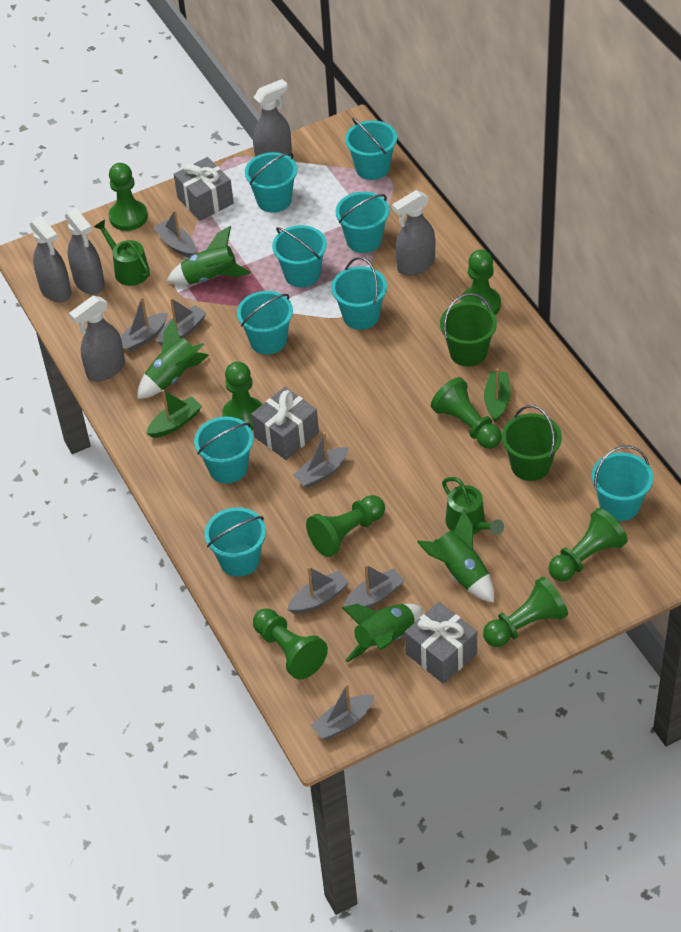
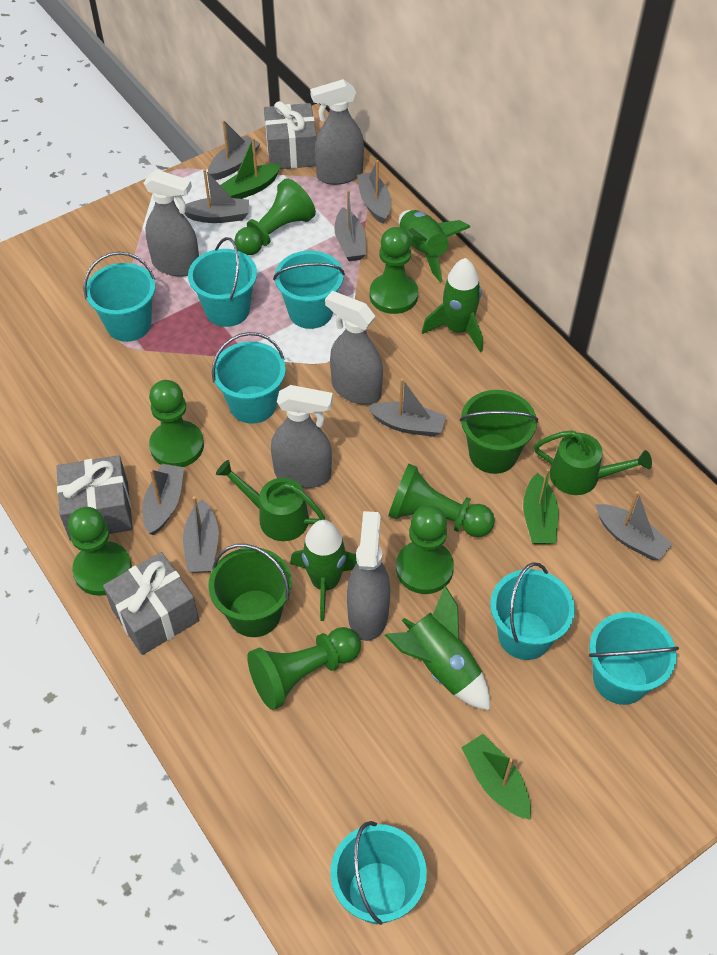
green boat: [146,390,202,438] [484,368,511,423] = 2 -> [220,137,281,199] [461,734,531,820] [523,468,559,544] = 3
green pawn: [109,163,148,231] [222,362,262,430] [253,608,328,680] [306,495,385,557] [431,377,502,449] [460,250,501,315] [483,576,568,647] [549,508,628,581] = 8 -> [68,507,132,596] [149,380,204,467] [234,178,316,255] [247,627,361,710] [370,227,418,314] [388,464,495,537] [396,505,454,594] = 7
grey boat: [120,297,168,352] [154,210,196,258] [157,298,207,346] [287,567,349,614] [293,432,349,488] [311,684,375,740] [344,564,405,608] = 7 -> [142,464,184,535] [183,496,219,572] [184,169,249,223] [208,120,260,180] [334,190,366,261] [357,160,391,224] [368,378,446,437] [595,491,673,560] = 8
turquoise bucket: [194,416,253,483] [205,507,266,577] [237,291,293,355] [245,152,297,213] [272,225,327,287] [331,257,387,330] [336,192,389,253] [345,118,397,180] [592,446,653,521] = 9 -> [83,252,155,342] [188,237,257,327] [212,332,286,424] [273,251,345,329] [330,821,427,925] [490,562,575,660] [588,612,679,705] = 7

